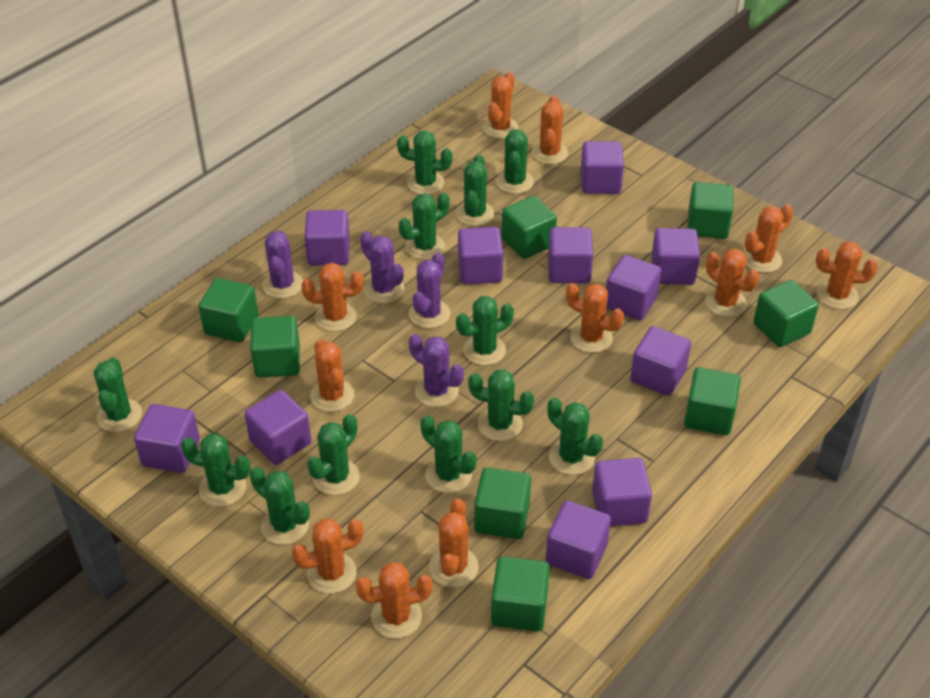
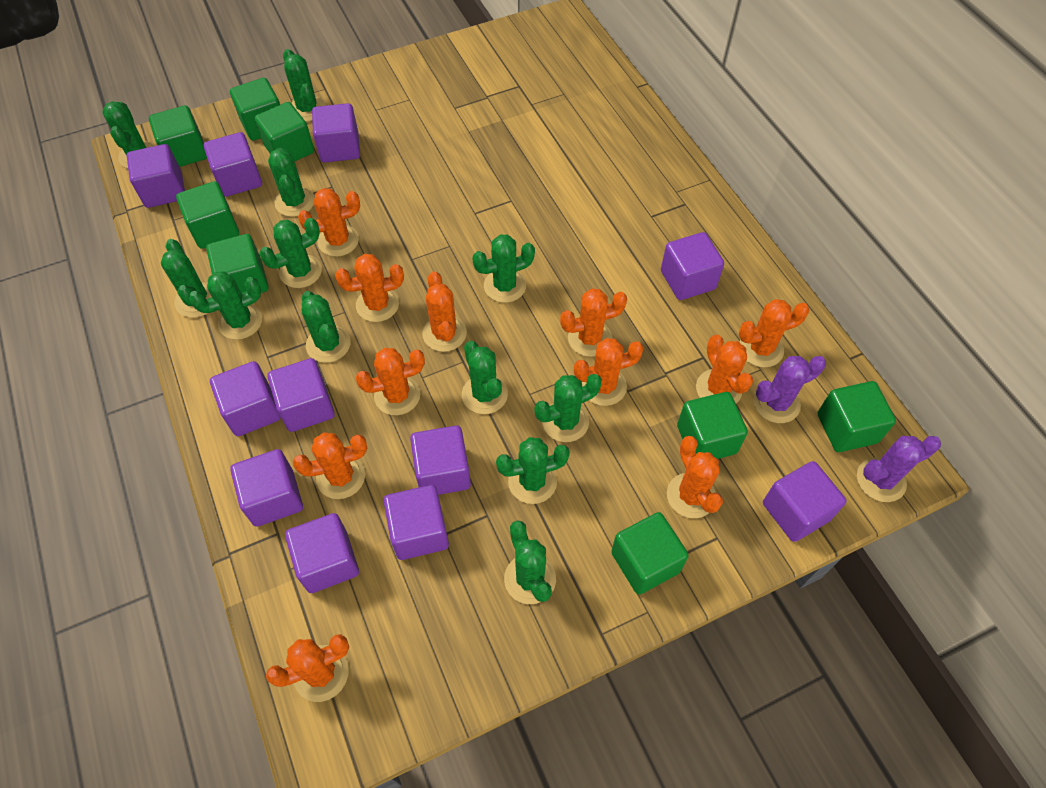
purple cactus: [262,230,303,299] [360,231,404,303] [409,252,450,328] [409,334,464,407] = 4 -> [754,356,826,423] [857,436,941,502] = 2

